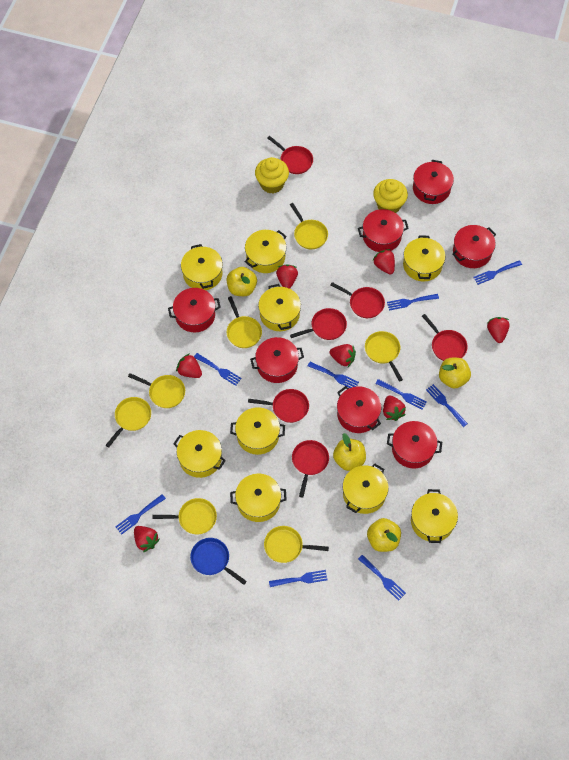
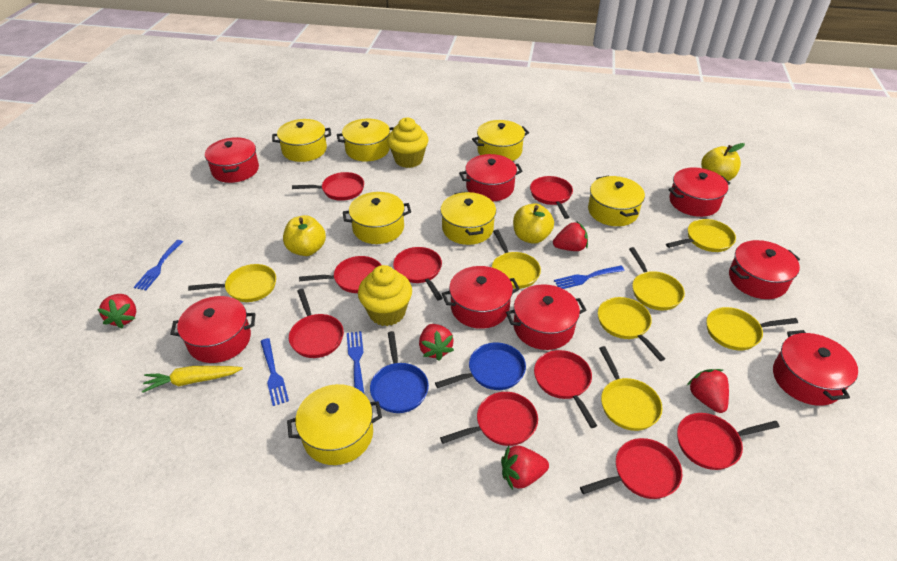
blue fork: [115,494,166,535] [194,353,242,386] [269,570,327,587] [308,362,359,388] [358,555,406,601] [375,379,427,410] [387,294,439,310] [426,384,468,427] [473,260,522,285] = 9 -> [134,240,183,290] [260,338,289,406] [347,331,364,393] [554,265,625,289] = 4
blue pan: [190,538,247,585] = 1 -> [370,331,429,413] [435,343,526,390] = 2
red pan: [248,389,309,423] [268,136,313,174] [290,308,347,340] [292,440,329,498] [331,282,385,318] [422,314,468,361] = 6 -> [289,289,344,358] [292,172,364,201] [299,256,381,293] [393,247,443,300] [440,392,538,446] [530,176,573,219] [534,350,597,428] [580,438,682,499] [677,413,780,470] = 9
red pot: [168,288,221,332] [250,337,304,383] [337,386,381,433] [358,209,409,252] [387,421,442,468] [413,160,454,204] [452,225,496,268] = 7 -> [170,296,255,363] [205,137,259,183] [442,266,520,329] [459,154,523,201] [506,284,586,350] [668,167,730,217] [729,240,800,299] [773,330,858,406] = 8
red strawberry: [134,526,160,552] [176,353,202,378] [276,264,298,289] [330,344,356,367] [372,249,395,274] [383,395,406,421] [487,317,510,343] = 7 -> [97,294,136,328] [419,324,454,361] [501,445,549,490] [553,222,588,251] [687,369,729,413] = 5
yellow apple: [226,267,257,296] [333,433,366,471] [367,518,401,552] [439,358,471,389] = 4 -> [283,215,326,256] [513,204,554,244] [701,143,745,181] = 3
yellow carrot: none = 0 -> [142,366,243,393] = 1
yellow pot: [173,430,226,478] [181,244,223,290] [230,407,285,455] [230,474,287,522] [245,230,286,273] [258,284,301,331] [343,464,389,514] [403,235,446,281] [411,489,458,543] = 9 -> [272,119,331,162] [287,384,382,465] [337,119,394,162] [343,192,411,244] [440,192,496,245] [472,120,529,161] [588,176,645,226] = 7

